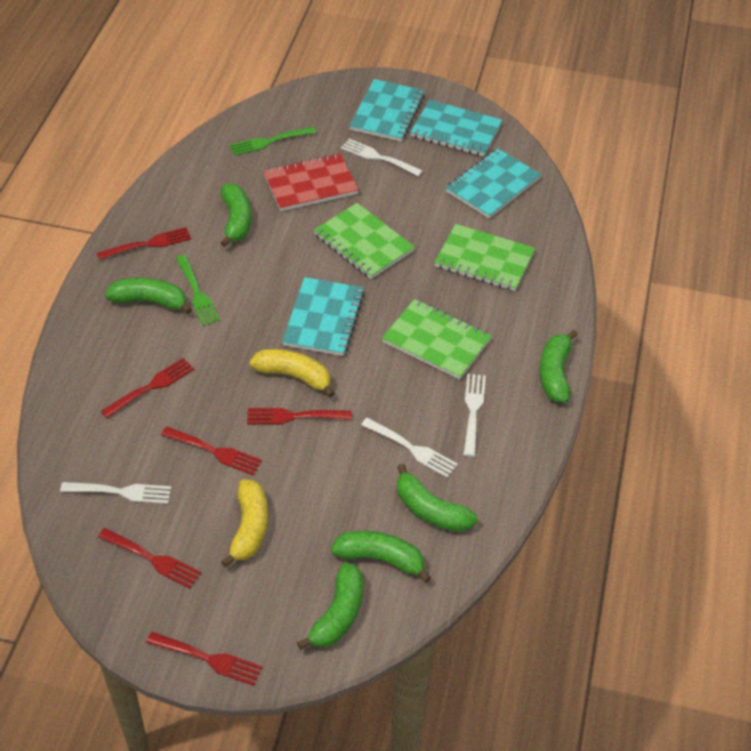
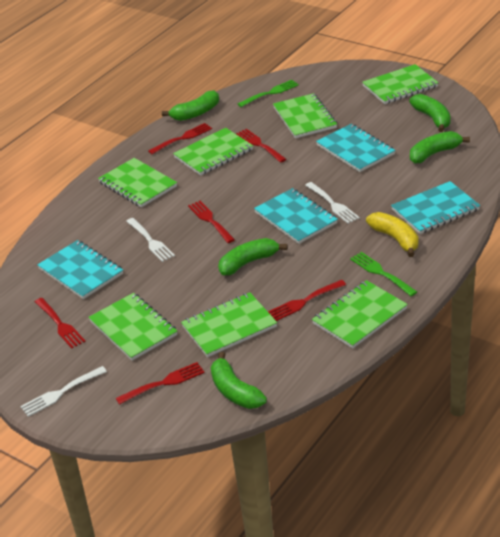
green banana: [105,278,192,314] [221,183,251,247] [297,562,363,650] [331,531,431,583] [397,464,478,532] [540,330,578,403] = 6 -> [162,90,219,121] [211,352,267,409] [218,238,287,275] [409,94,451,132] [410,131,470,163] = 5
green notebook: [314,203,415,279] [382,299,492,380] [434,224,535,291] = 3 -> [88,293,177,361] [98,158,177,207] [173,128,253,176] [181,292,277,357] [273,93,337,138] [312,280,408,348] [362,64,439,104] = 7
red notebook: [263,153,359,211] = 1 -> none = 0
white fork: [60,482,172,504] [341,139,423,177] [361,418,458,478] [463,374,486,457] = 4 -> [20,366,107,417] [126,218,175,262] [305,182,360,224] = 3
yellow banana: [221,479,268,568] [249,349,335,398] = 2 -> [366,212,419,257] = 1

